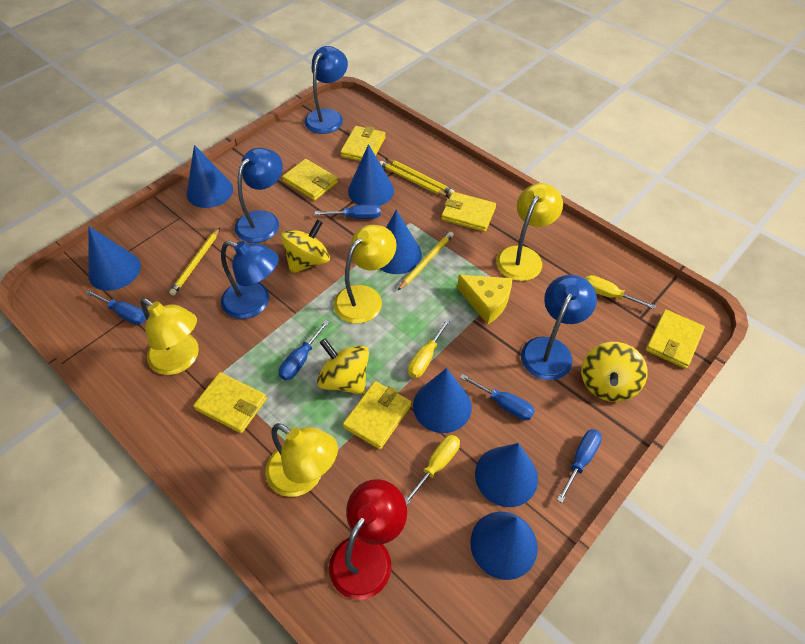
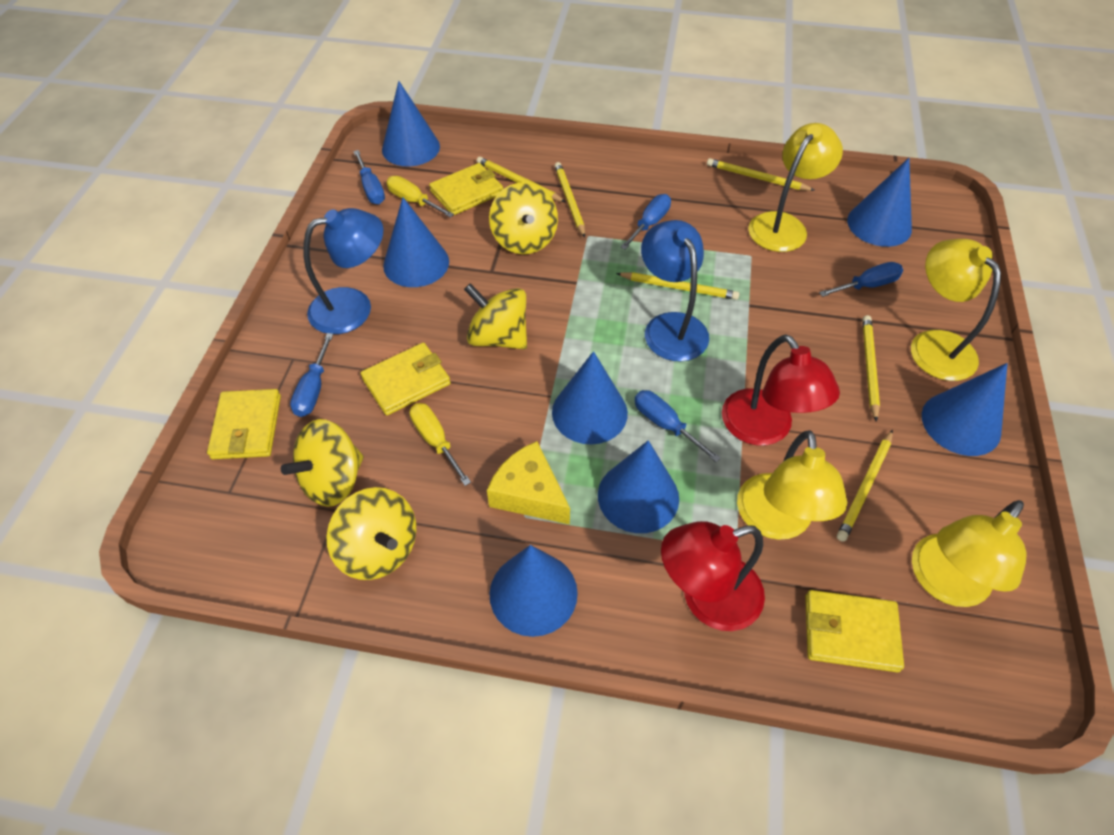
blue lamp: [221,241,279,319] [235,148,283,243] [305,46,348,134] [521,275,597,380] = 4 -> [303,208,383,334] [641,220,709,362] = 2
red lamp: [329,479,407,600] = 1 -> [661,521,765,631] [722,335,840,445] = 2
yellow pencil: [169,228,220,296] [379,161,449,197] [386,159,455,195] [398,232,454,290] = 4 -> [477,157,565,202] [555,162,585,237] [616,272,739,300] [707,158,815,191] [837,430,893,542] [863,315,880,422] = 6
yellow screwdriver: [405,435,460,505] [408,318,451,378] [586,275,656,310] = 3 -> [386,176,454,218] [410,403,471,486] = 2
yellow spinning top: [281,220,330,274] [317,338,369,395] [582,342,648,402] = 3 -> [281,419,364,507] [326,487,416,580] [464,283,527,349] [489,182,558,254] = 4
yellow wallet: [193,372,267,433] [282,159,338,201] [340,126,386,161] [343,381,411,449] [441,192,496,232] [646,309,705,369] = 6 -> [207,389,281,459] [360,343,451,415] [429,163,503,216] [805,590,904,672] = 4

